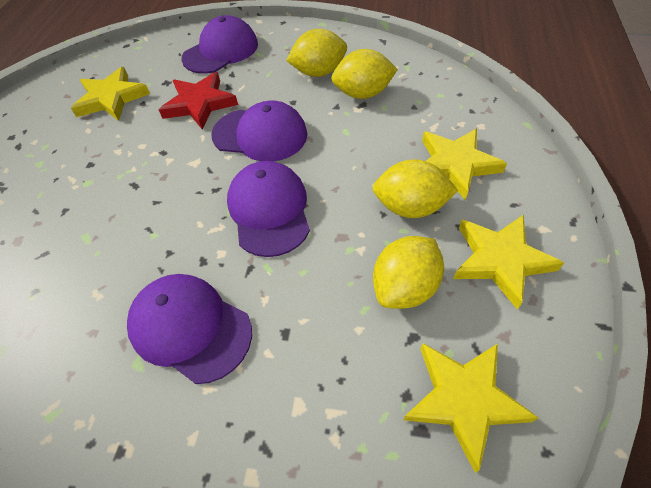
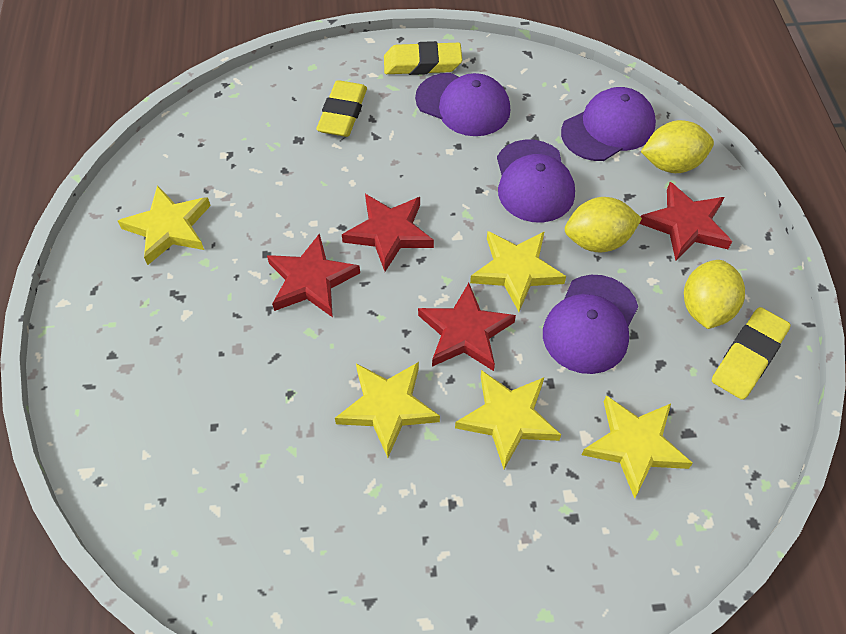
red star: [159,72,238,129] = 1 -> [267,233,360,317] [342,194,434,272] [418,283,516,371] [639,182,732,261] = 4
yellow eraser: none = 0 -> [316,80,367,137] [384,41,462,75] [712,307,791,400] = 3
yellow lemon: [286,29,347,77] [331,49,398,99] [372,159,458,218] [373,236,444,309] = 4 -> [565,197,642,253] [641,120,714,173] [684,260,745,329] = 3
yellow star: [71,67,150,121] [404,343,539,473] [422,128,507,200] [453,215,564,310] = 4 -> [118,185,211,265] [335,362,440,458] [455,370,561,469] [470,231,566,312] [582,395,693,499] = 5

